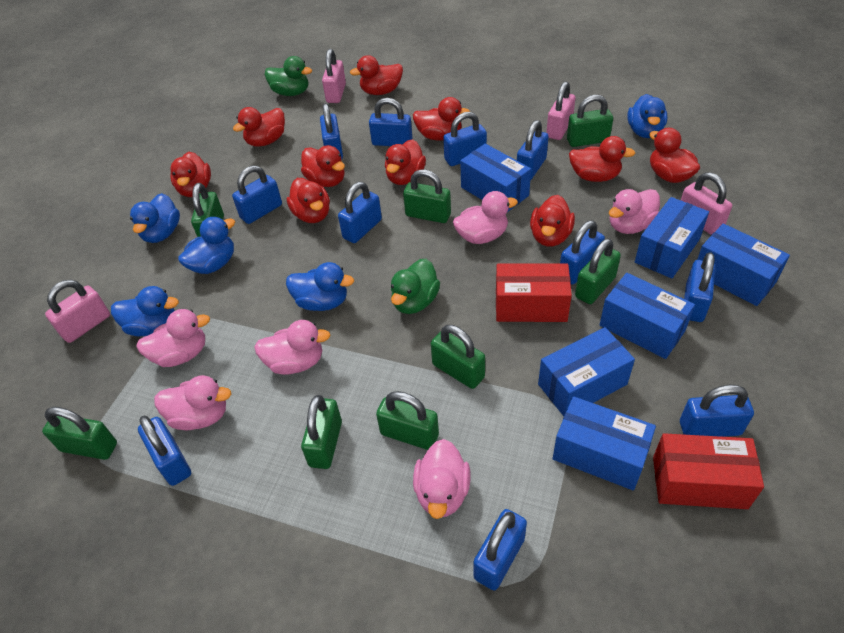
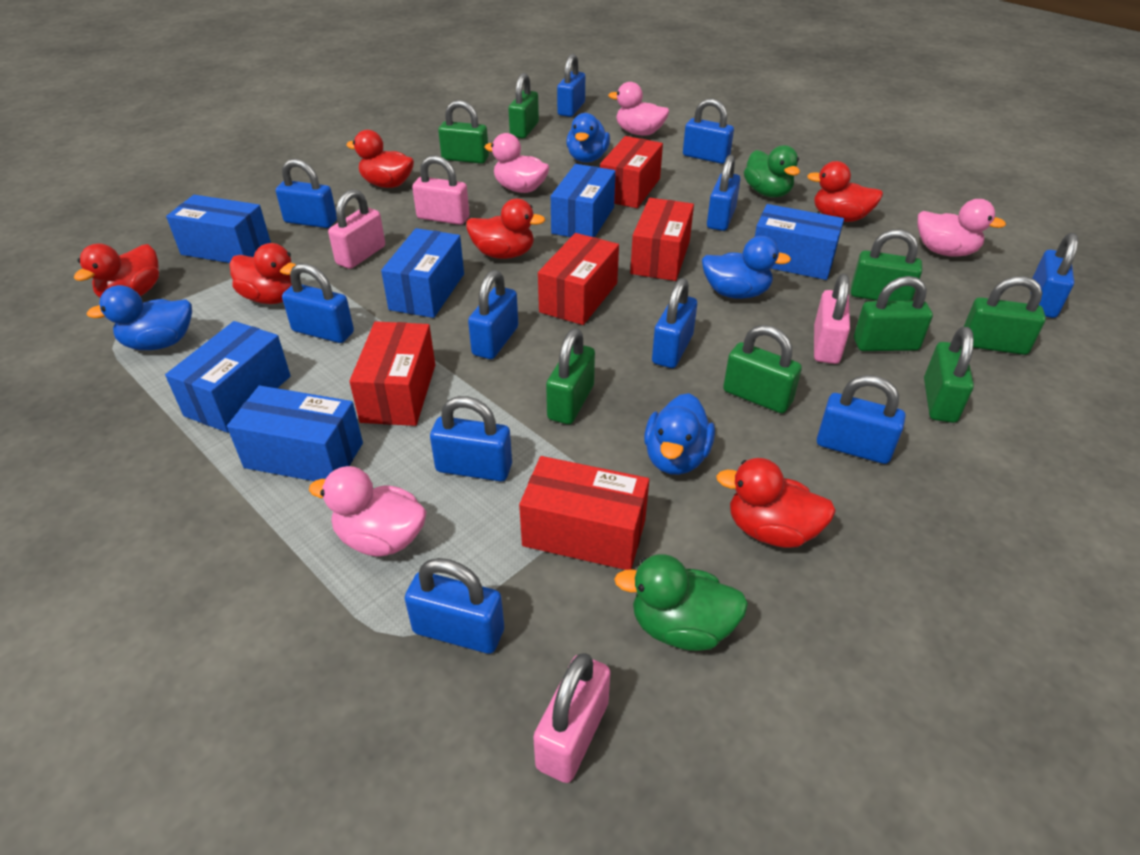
blue duck: [111,286,179,336] [130,193,180,243] [178,217,235,274] [286,262,354,311] [627,94,668,138] = 5 -> [87,285,192,350] [566,113,610,163] [644,393,715,475] [702,236,791,299] = 4
pink duck: [136,309,210,367] [154,375,231,430] [254,320,331,375] [413,439,471,519] [453,191,518,244] [609,189,660,234] = 6 -> [309,466,427,556] [485,133,550,193] [608,82,669,135] [918,199,1006,257] = 4
red box: [496,264,572,322] [653,433,764,509] = 2 -> [349,321,435,426] [519,456,649,570] [538,233,619,325] [600,136,663,208] [630,198,694,281] = 5
red duck: [170,152,211,197] [233,107,285,147] [287,178,330,223] [301,145,345,187] [350,55,403,95] [385,139,426,185] [413,97,470,140] [530,195,575,247] [569,136,635,182] [649,128,700,183] = 10 -> [74,243,159,298] [230,243,296,304] [346,130,414,188] [466,199,545,259] [716,458,836,548] [807,161,883,222] = 6

